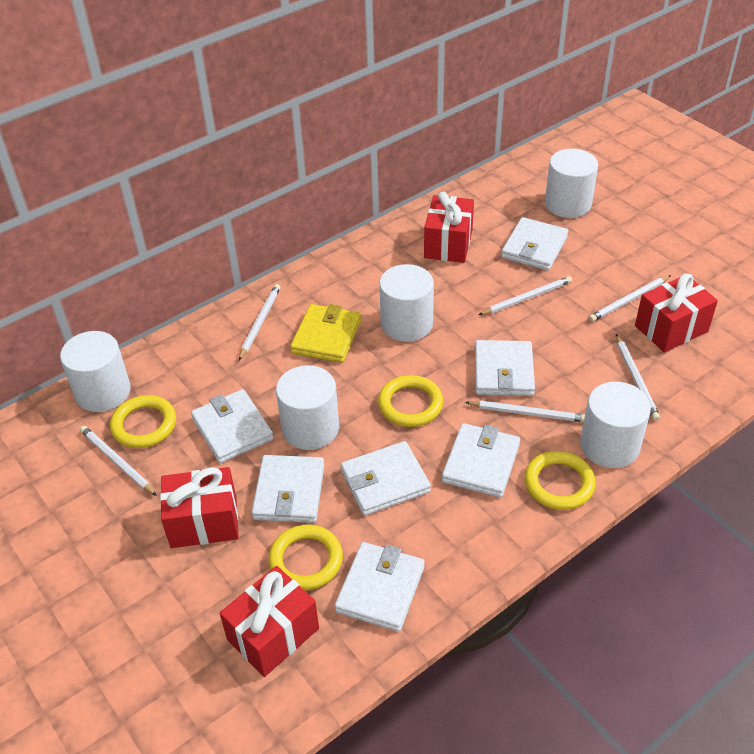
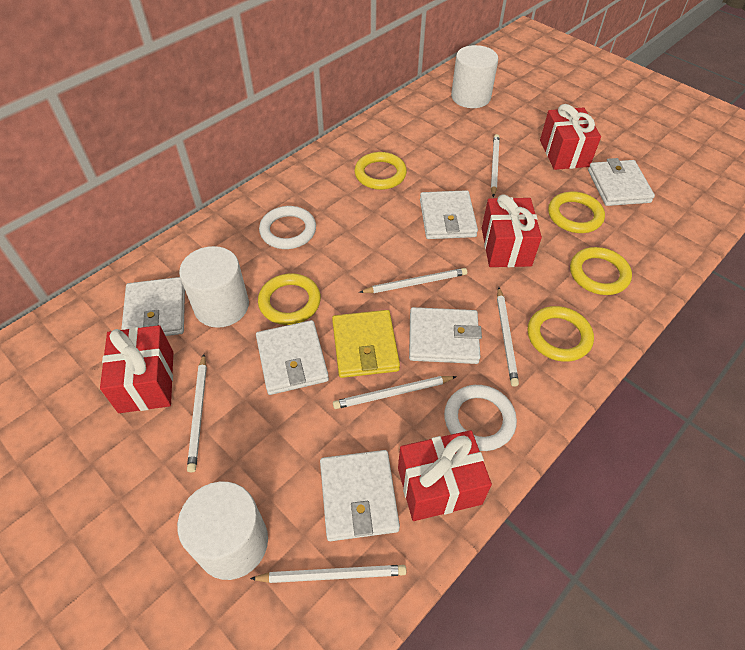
white cylinder: [60,331,131,412] [276,365,339,450] [379,264,434,342] [545,149,598,218] [580,382,651,468] = 5 -> [177,482,268,580] [179,246,249,328] [451,45,498,108] = 3
white ring: none = 0 -> [259,206,316,249] [444,385,517,451] = 2
white wallet: [191,389,273,463] [252,455,324,523] [335,542,425,632] [341,441,431,516] [442,423,520,498] [475,340,535,396] [501,217,568,270] = 7 -> [121,277,185,336] [256,320,329,395] [320,450,400,541] [409,307,482,364] [420,190,478,239] [588,158,655,206] = 6
yellow ring: [110,395,176,448] [268,524,343,590] [378,375,443,427] [524,451,596,510] = 4 -> [258,273,321,325] [354,152,407,190] [528,306,594,362] [548,191,605,233] [570,247,632,295] = 5

